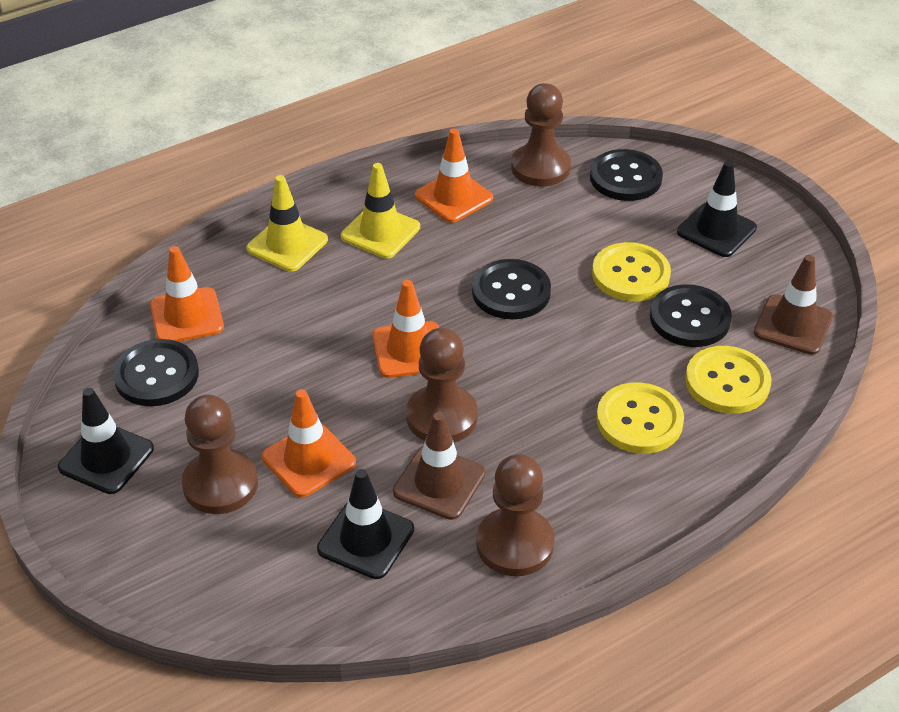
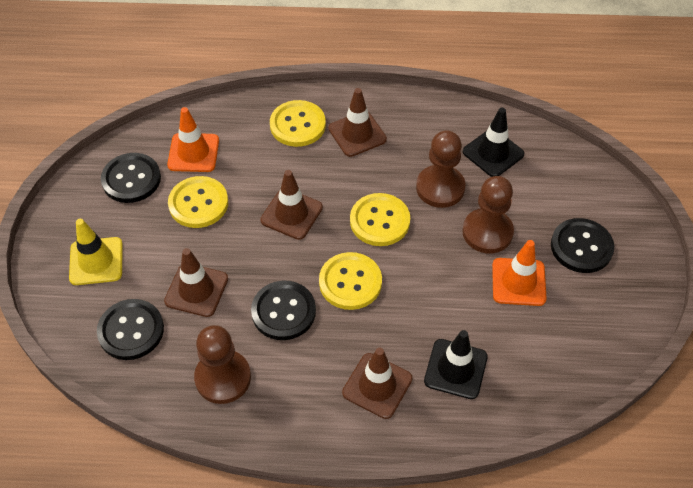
black traffic cone: [58,388,154,494] [317,469,414,579] [677,161,757,257] = 3 -> [424,330,488,399] [463,108,524,177] = 2
brown pawn: [182,395,258,514] [406,328,478,442] [476,454,554,576] [511,83,571,186] = 4 -> [194,325,251,404] [416,130,465,208] [462,176,514,253] = 3
brown traffic cone: [393,412,486,520] [754,255,833,355] = 2 -> [164,248,228,317] [260,170,323,240] [328,88,387,157] [342,348,413,419] = 4
orange traffic cone: [150,246,224,342] [262,389,356,497] [372,280,439,378] [415,128,493,223] = 4 -> [167,107,219,172] [492,240,547,306] = 2
yellow button: [592,242,671,301] [596,382,684,454] [685,346,771,414] = 3 -> [168,176,228,228] [270,100,326,147] [319,252,382,310] [350,193,410,246] = 4
yellow traffic cone: [246,175,328,272] [341,163,420,259] = 2 -> [69,219,123,285] = 1

